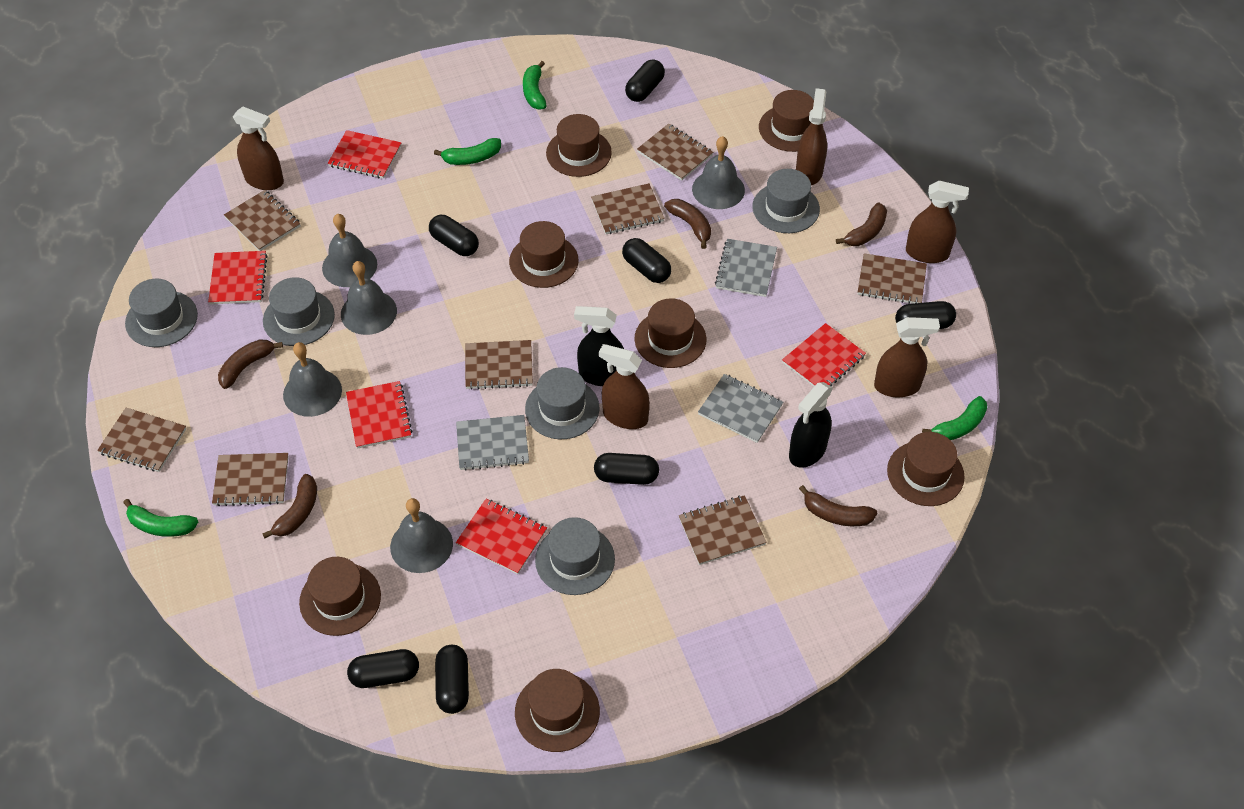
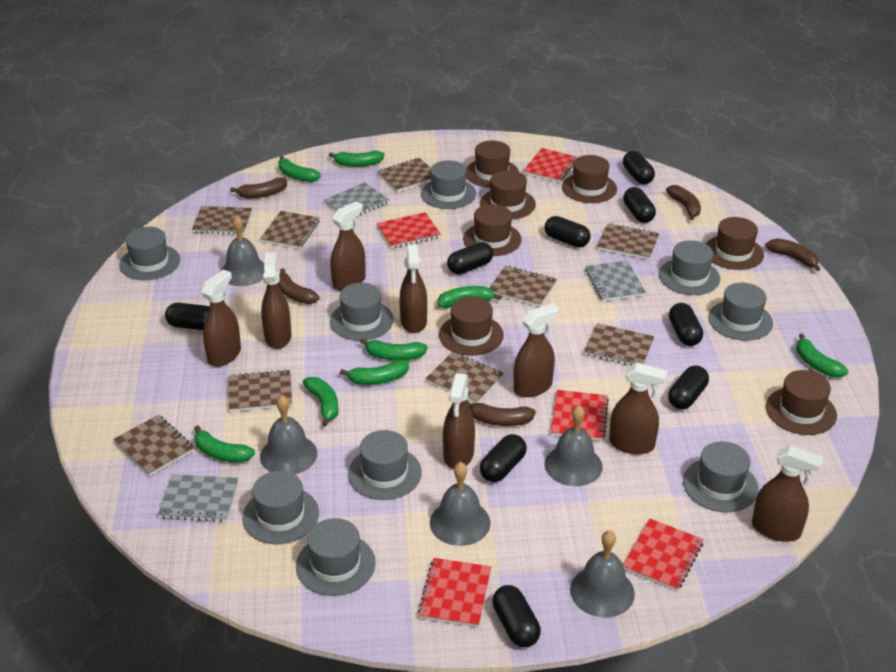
black capsule: [347,649,419,688] [429,215,479,256] [435,645,469,714] [594,453,659,485] [622,238,671,283] [625,60,665,102] [895,301,956,329] = 7 -> [165,303,210,330] [447,242,493,274] [480,434,527,482] [492,585,541,647] [544,216,591,247] [623,151,655,184] [623,187,656,223] [668,365,709,409] [669,303,703,346] = 9
black spray bottle: [574,306,624,386] [789,382,833,468] = 2 -> none = 0
brown notebook: [97,408,186,472] [212,453,289,506] [224,190,301,251] [465,340,533,390] [591,183,665,234] [637,124,713,181] [679,495,767,565] [858,253,927,304] = 8 -> [113,415,194,476] [192,206,252,234] [228,369,292,412] [260,211,320,249] [377,158,431,192] [425,352,504,403] [489,266,557,307] [584,323,654,366] [597,223,659,260] = 9
brown spray bottle: [233,107,284,190] [599,344,650,429] [796,88,827,185] [874,317,940,397] [906,181,969,263] = 5 -> [201,269,241,367] [261,252,291,349] [331,201,366,291] [399,245,427,333] [443,373,475,469] [514,303,559,397] [609,363,668,454] [752,445,824,542] = 8
green banana: [123,499,198,537] [434,138,501,165] [523,61,546,110] [922,396,987,440] = 4 -> [194,425,255,463] [279,156,321,182] [303,377,339,426] [329,151,384,167] [340,359,409,385] [360,338,428,361] [438,286,502,308] [796,334,848,378] = 8
grey hat: [125,279,198,347] [263,277,335,346] [525,367,600,439] [535,517,615,595] [752,169,820,233] = 5 -> [119,227,180,280] [242,471,319,544] [296,518,376,596] [330,283,394,341] [348,430,422,500] [421,160,476,209] [659,240,720,295] [683,441,758,512] [708,283,773,341] = 9

